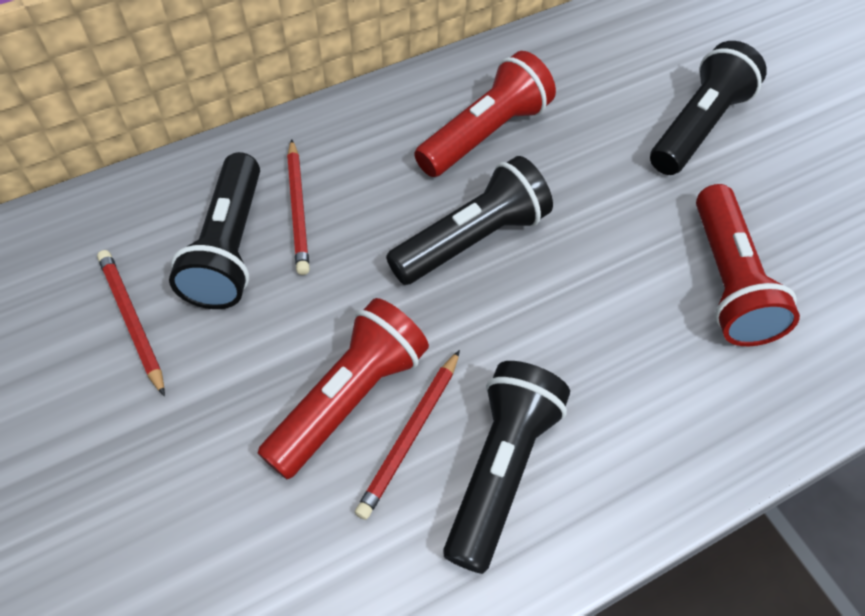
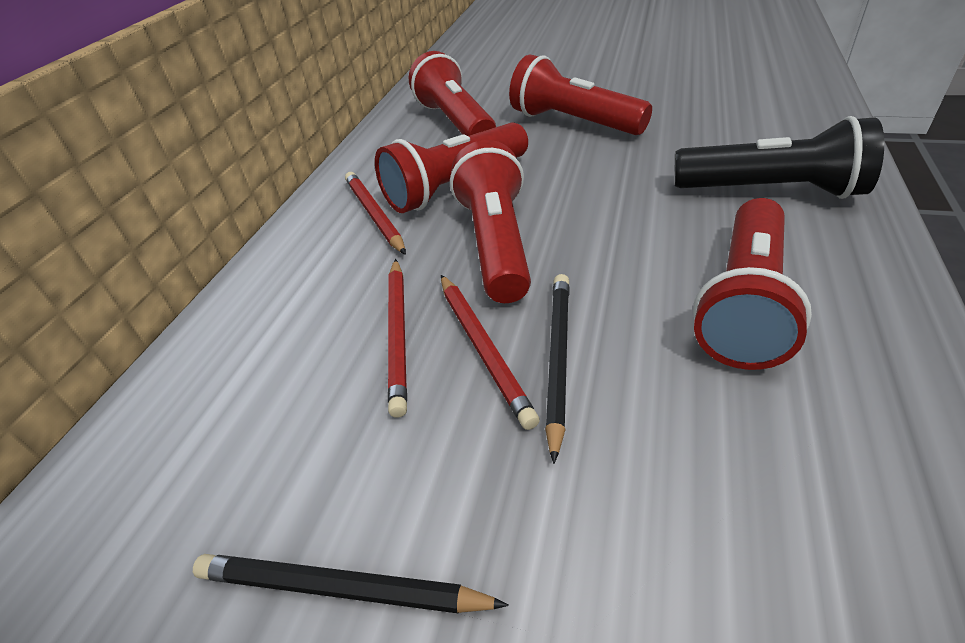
black flashlight: [169,152,260,309] [386,156,553,285] [443,361,570,574] [650,41,767,175] = 4 -> [675,116,884,199] = 1
black pencil: none = 0 -> [193,554,509,613] [545,274,570,464] = 2
red flashlight: [258,298,429,479] [414,51,556,177] [696,184,800,346] = 3 -> [375,122,528,213] [409,51,496,136] [450,140,531,303] [509,55,652,135] [693,198,812,370] = 5

